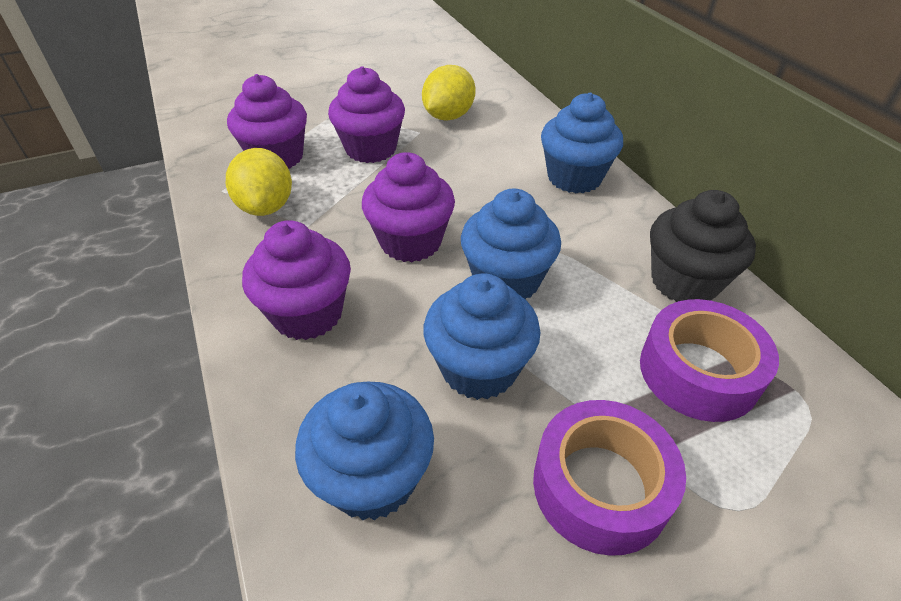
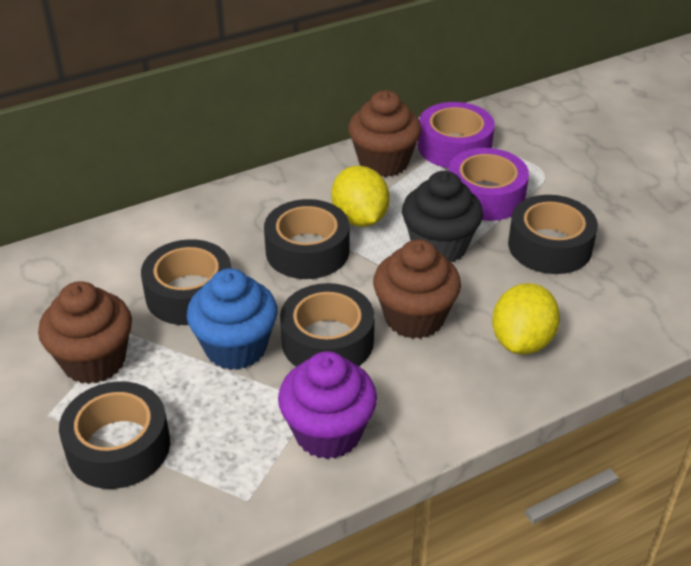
black tape: none = 0 -> [59,381,170,489] [141,239,231,325] [264,199,349,279] [280,283,375,367] [508,195,598,274] = 5
blue cupcake: [295,382,434,520] [423,273,541,400] [461,189,561,299] [541,93,623,193] = 4 -> [187,268,278,370] = 1
brown cupcake: none = 0 -> [38,281,132,384] [348,90,421,177] [373,239,461,339] = 3
purple cupcake: [227,74,307,168] [242,220,351,340] [328,66,405,163] [362,152,455,262] = 4 -> [278,351,377,459] = 1

